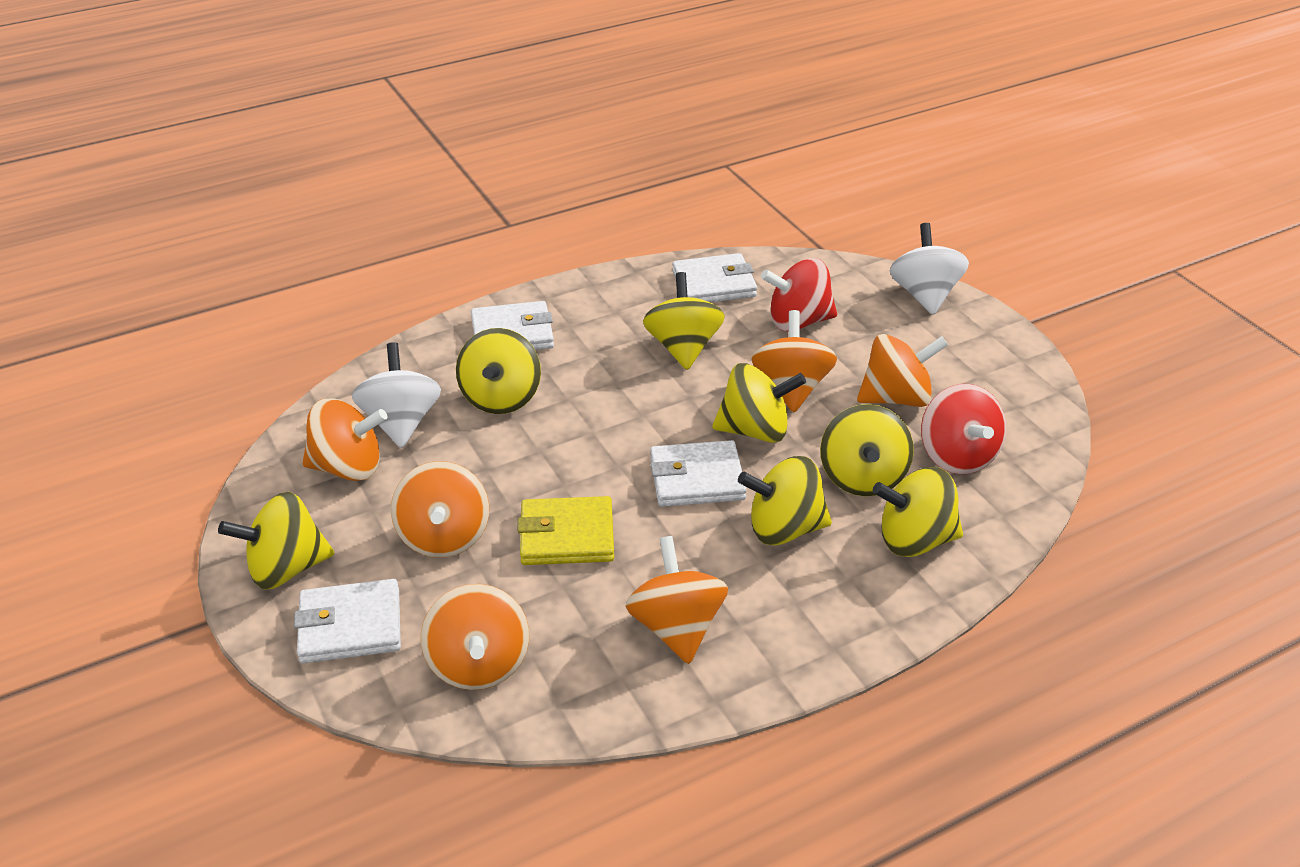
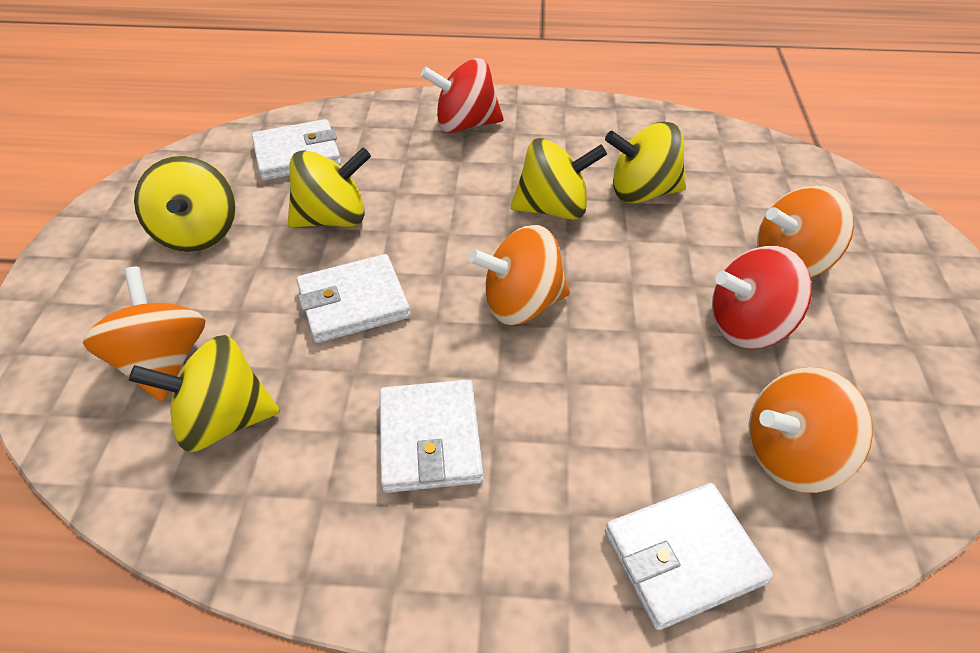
orange spinning top: [302,398,387,481] [391,461,489,558] [421,584,529,690] [625,536,728,664] [751,310,837,412] [857,334,948,407] = 6 -> [83,267,206,401] [468,225,570,325] [749,367,873,493] [757,185,854,278] = 4
white spinning top: [352,342,441,448] [890,223,969,315] = 2 -> none = 0
yellow spinning top: [218,492,334,590] [456,328,541,414] [643,272,725,370] [712,363,806,443] [738,456,832,545] [820,404,914,496] [872,467,963,557] = 7 -> [129,335,280,452] [134,156,236,252] [288,147,371,227] [510,138,607,220] [605,122,686,203] = 5
yellow wallet: [517,496,614,565] = 1 -> none = 0

